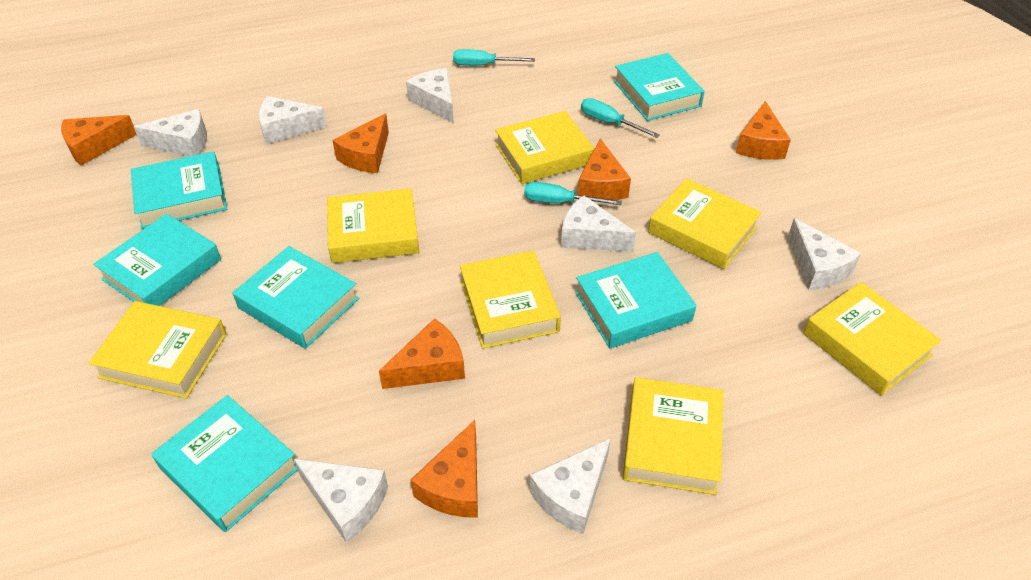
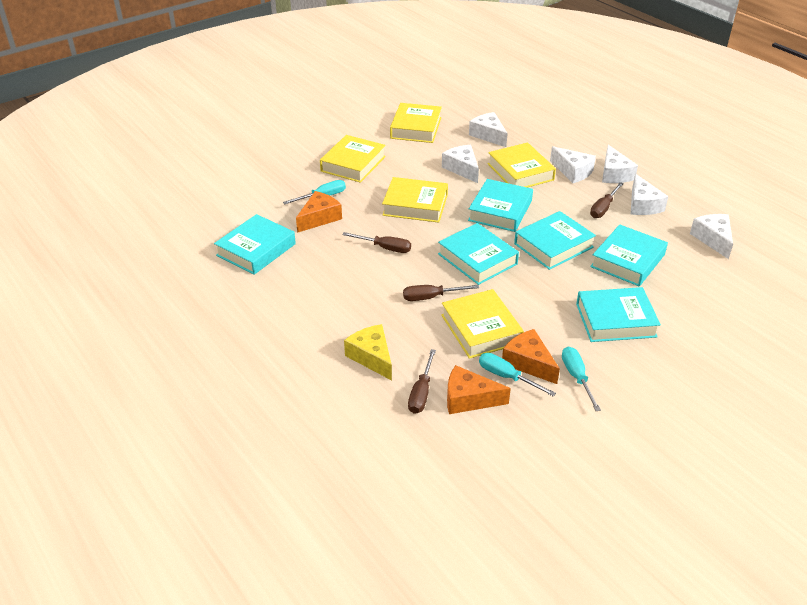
brown screwdriver: none = 0 -> [342,232,411,253] [403,285,479,301] [408,349,436,414] [590,182,624,218] = 4
orange cheese: [61,115,137,166] [332,113,389,173] [379,318,465,389] [411,420,478,518] [578,138,631,200] [736,101,791,160] = 6 -> [296,191,342,233] [447,365,511,414] [502,329,560,384] = 3
white cheese: [134,109,207,156] [259,96,327,144] [294,459,388,543] [406,68,454,123] [529,438,611,534] [561,196,636,252] [788,218,861,290] = 7 -> [442,145,479,183] [469,112,508,147] [550,146,596,183] [602,145,638,183] [631,174,668,215] [690,214,733,259] = 6
yellow book: [88,301,227,399] [327,188,419,263] [460,250,561,349] [495,111,594,184] [623,377,723,495] [648,178,762,269] [803,282,941,396] = 7 -> [320,135,386,183] [382,177,448,223] [390,103,442,143] [441,289,524,359] [487,142,556,188] = 5
yellow cheese: none = 0 -> [344,324,392,380] = 1

